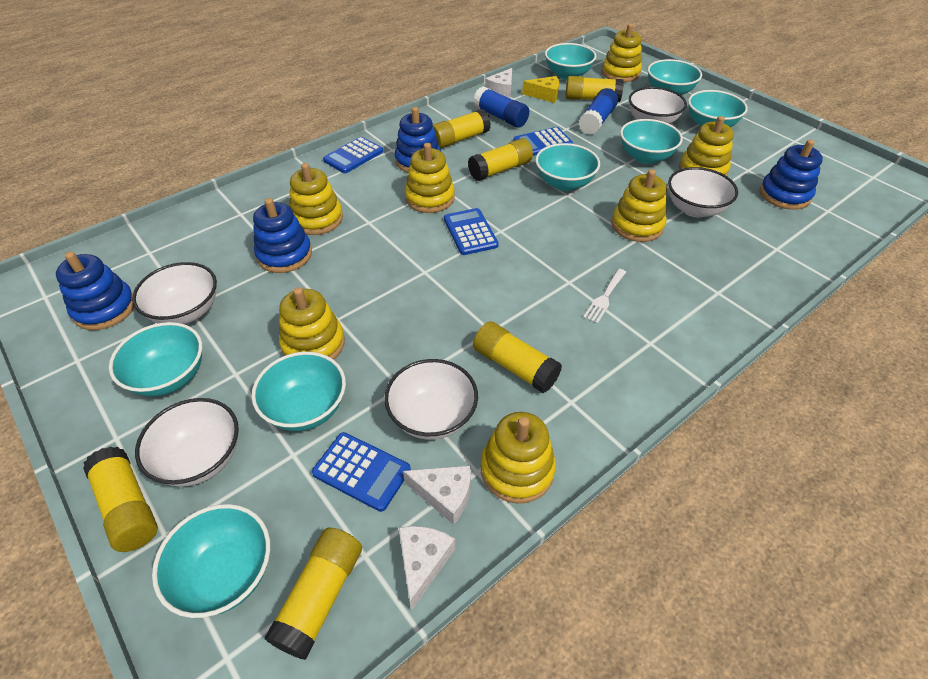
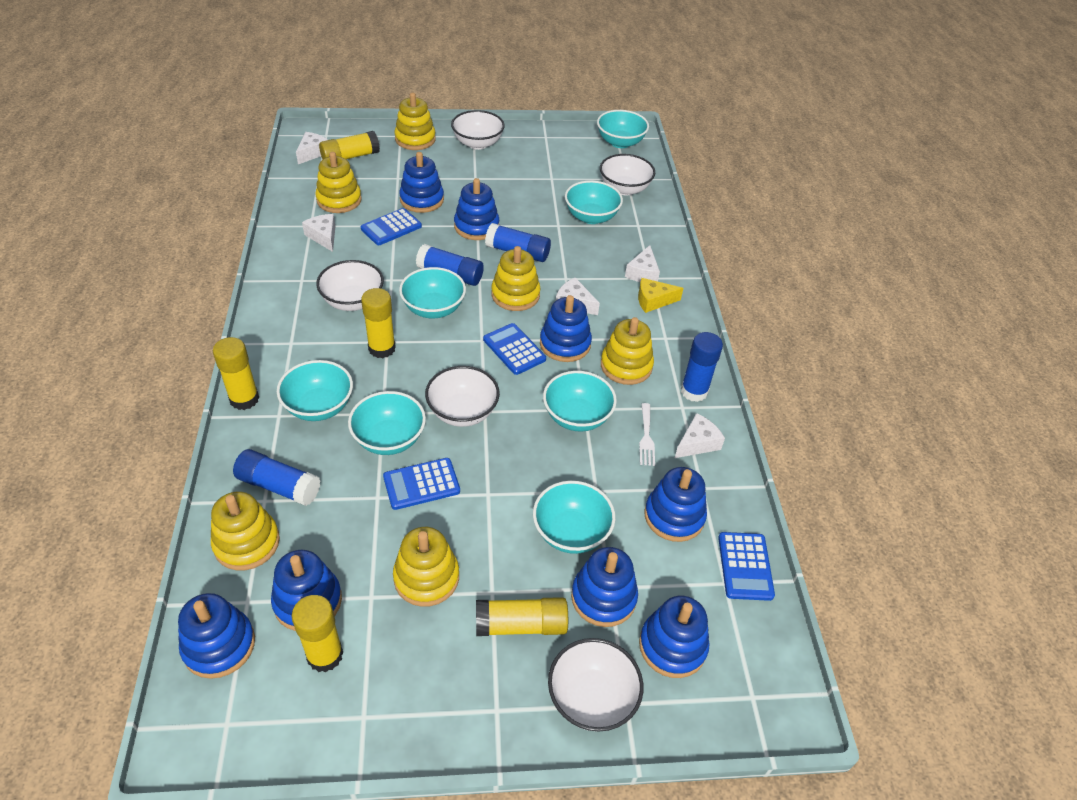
blue glue stick: [473,86,529,128] [579,88,618,135] = 2 -> [233,449,321,506] [416,244,484,286] [485,223,551,262] [681,332,723,402] = 4
blue stacking toy: [56,252,134,330] [253,198,312,273] [395,107,441,173] [760,139,823,210] = 4 -> [178,593,255,679] [271,550,342,631] [399,152,444,213] [454,178,499,240] [540,295,592,362] [571,547,638,627] [639,596,709,678] [644,467,707,542] = 8
turquoise bowl: [109,322,202,396] [152,504,270,618] [252,352,346,431] [535,143,600,191] [545,43,596,80] [620,119,683,164] [648,59,702,95] [688,90,748,127] = 8 -> [277,360,353,421] [348,391,426,455] [399,267,466,319] [533,481,615,554] [543,371,617,432] [565,181,623,224] [597,110,649,148] = 7
white cheese: [398,526,455,611] [403,465,471,525] [485,68,512,98] = 3 -> [296,132,328,164] [302,214,335,252] [556,277,600,315] [625,245,660,282] [675,413,725,458] = 5
yellow glue stick: [83,446,158,552] [264,527,362,660] [432,109,491,149] [468,138,533,181] [473,321,562,393] [565,76,624,102] = 6 -> [213,337,259,410] [292,595,343,672] [319,131,380,159] [361,288,396,358] [476,597,568,636] = 5
yellow stacking toy: [279,287,345,360] [289,163,343,235] [405,143,455,213] [481,412,556,503] [602,24,642,82] [611,169,667,242] [679,116,734,176] = 7 -> [211,492,280,570] [315,152,362,213] [393,527,459,607] [394,92,436,150] [491,246,541,311] [601,317,654,385] = 6

